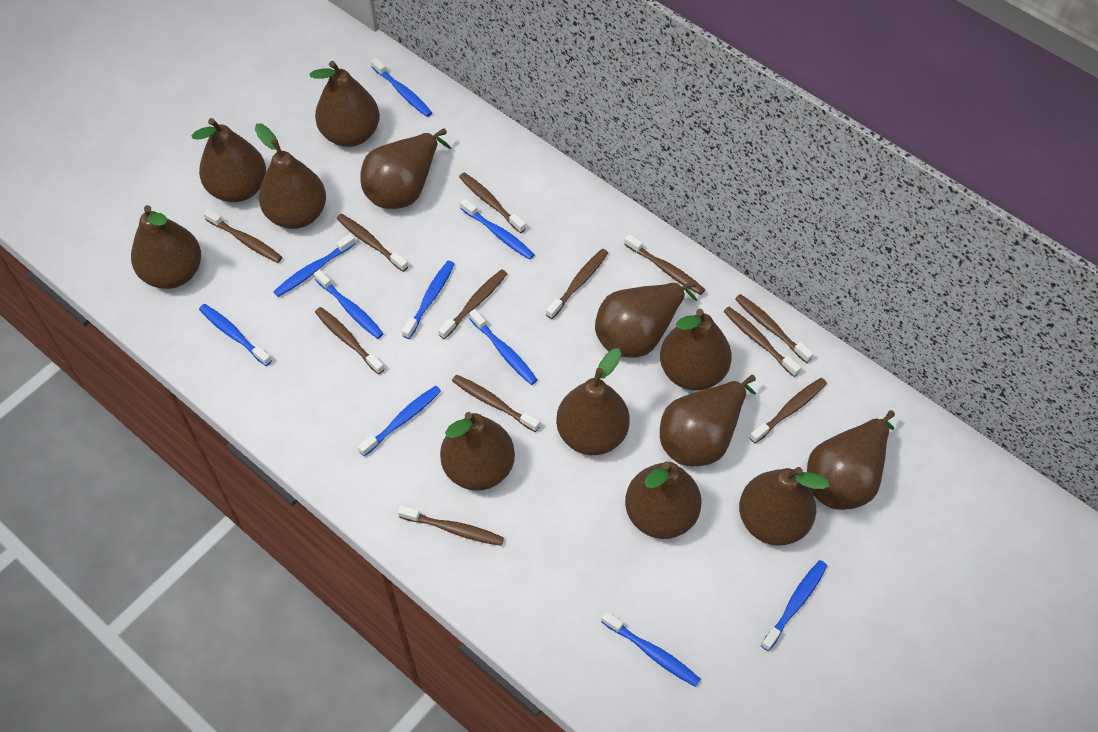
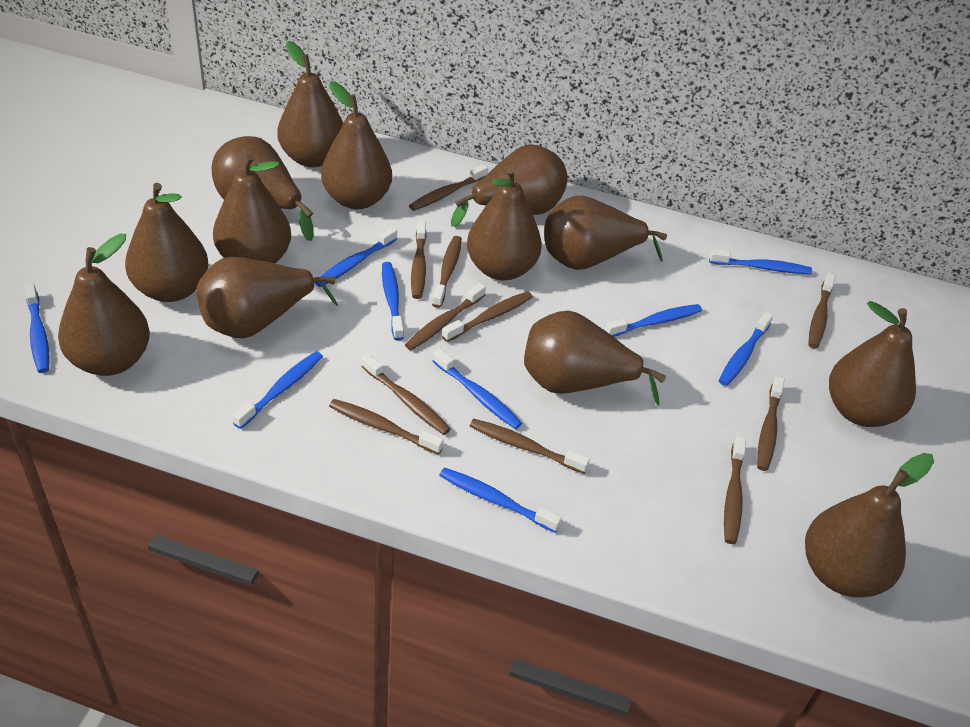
blue toothbrush: [199,304,272,366] [273,234,356,297] [314,270,384,339] [358,386,441,457] [371,57,432,117] [402,260,454,339] [460,198,535,260] [469,309,537,385] [601,611,701,687] [761,560,827,651] = 10 -> [24,283,49,373] [232,351,323,429] [315,227,397,287] [382,262,404,340] [433,349,522,429] [439,467,562,533] [605,304,702,337] [709,249,812,274] [719,312,773,386] = 9
brown toothbrush: [203,209,282,263] [315,307,385,375] [337,214,408,272] [398,505,504,546] [438,269,507,339] [452,374,540,432] [459,172,526,233] [546,249,608,319] [624,234,705,295] [723,307,801,377] [735,294,814,363] [749,378,827,444] = 12 -> [329,399,444,455] [362,354,451,435] [405,283,486,350] [409,164,488,211] [411,221,427,299] [432,236,462,308] [442,291,533,342] [470,419,590,474] [724,436,746,544] [757,376,785,471] [808,273,836,348] = 11

